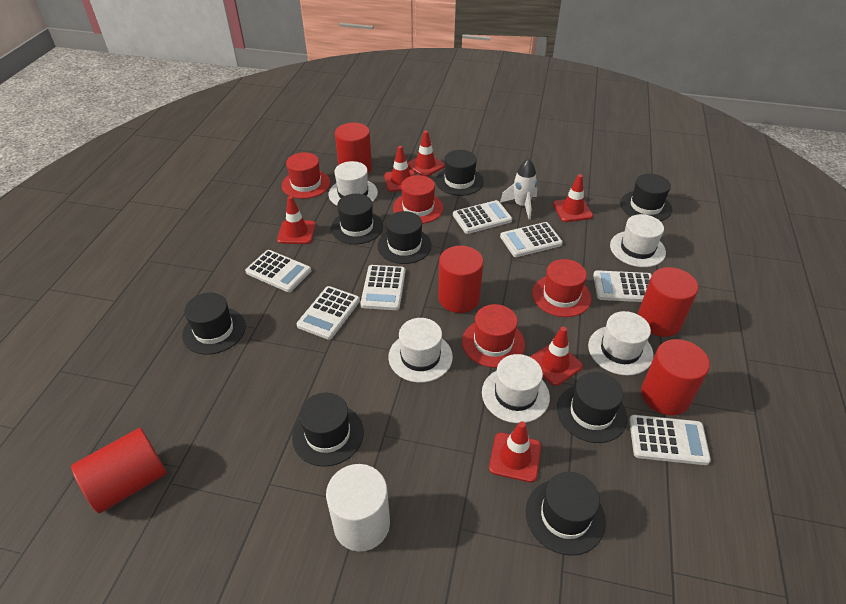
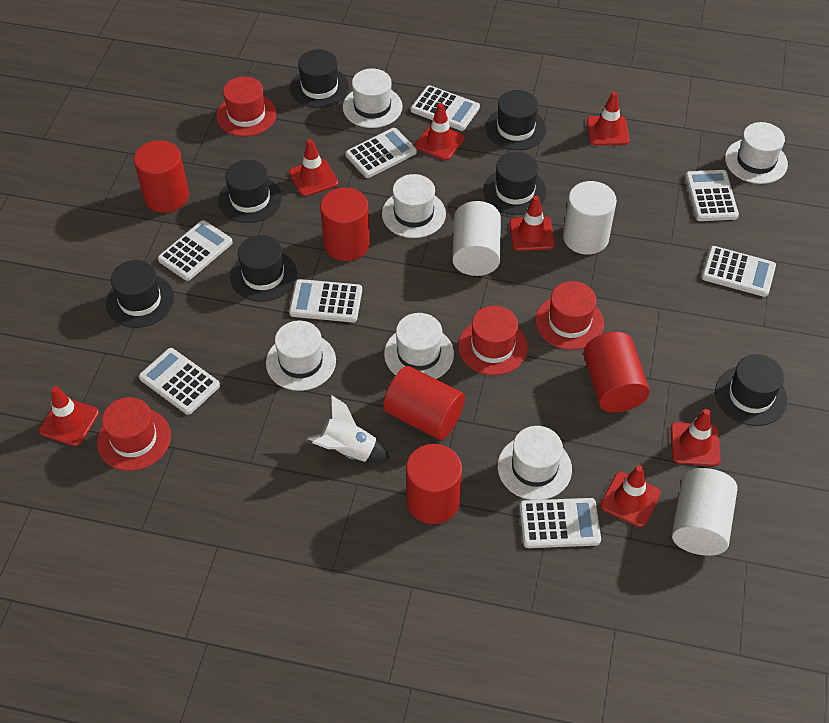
black hat: [182,293,246,355] [292,393,364,467] [331,194,383,244] [378,211,432,264] [436,150,484,196] [526,472,606,556] [557,372,627,443] [620,174,672,221] = 8 -> [106,260,174,328] [218,160,282,223] [230,235,297,302] [290,49,349,108] [483,152,547,215] [486,90,546,150] [715,354,788,426] = 7
red traffic cone: [277,196,316,244] [384,146,415,192] [407,131,445,177] [489,421,541,483] [530,327,583,386] [553,174,593,222] = 6 -> [39,386,99,446] [289,139,338,197] [415,103,465,160] [509,196,555,251] [587,92,629,146] [600,465,661,527] [671,409,721,466] = 7
white calculator: [245,250,311,292] [297,286,360,340] [360,265,405,310] [453,200,512,234] [500,222,563,257] [593,270,652,302] [629,415,711,465] = 7 -> [139,348,220,415] [158,220,233,281] [289,279,362,322] [345,128,417,178] [411,85,480,131] [519,498,601,548] [685,170,739,221] [702,246,776,297] = 8
white cylinder: [326,464,390,551] = 1 -> [452,201,501,276] [563,181,617,255] [672,468,738,556] = 3
white hat: [328,161,378,205] [388,318,453,383] [482,354,550,423] [588,311,654,376] [610,214,666,267] = 5 -> [266,321,336,391] [343,68,402,128] [382,174,446,238] [384,313,454,379] [498,426,572,500] [725,122,788,184] = 6

